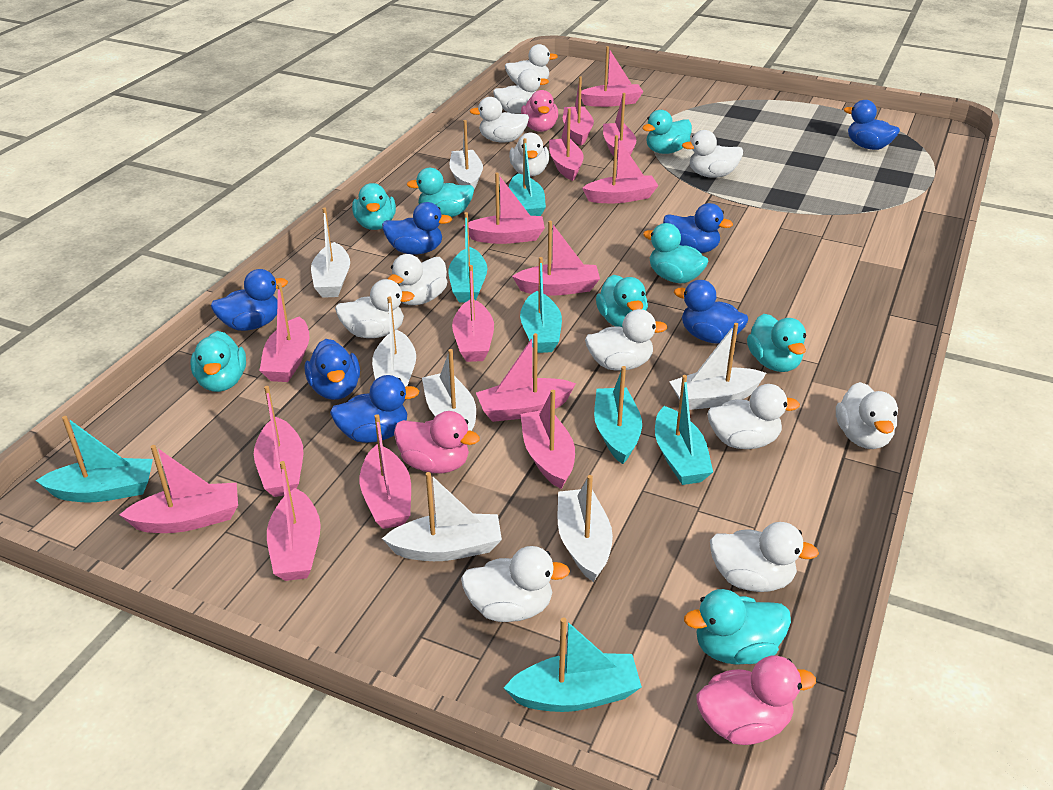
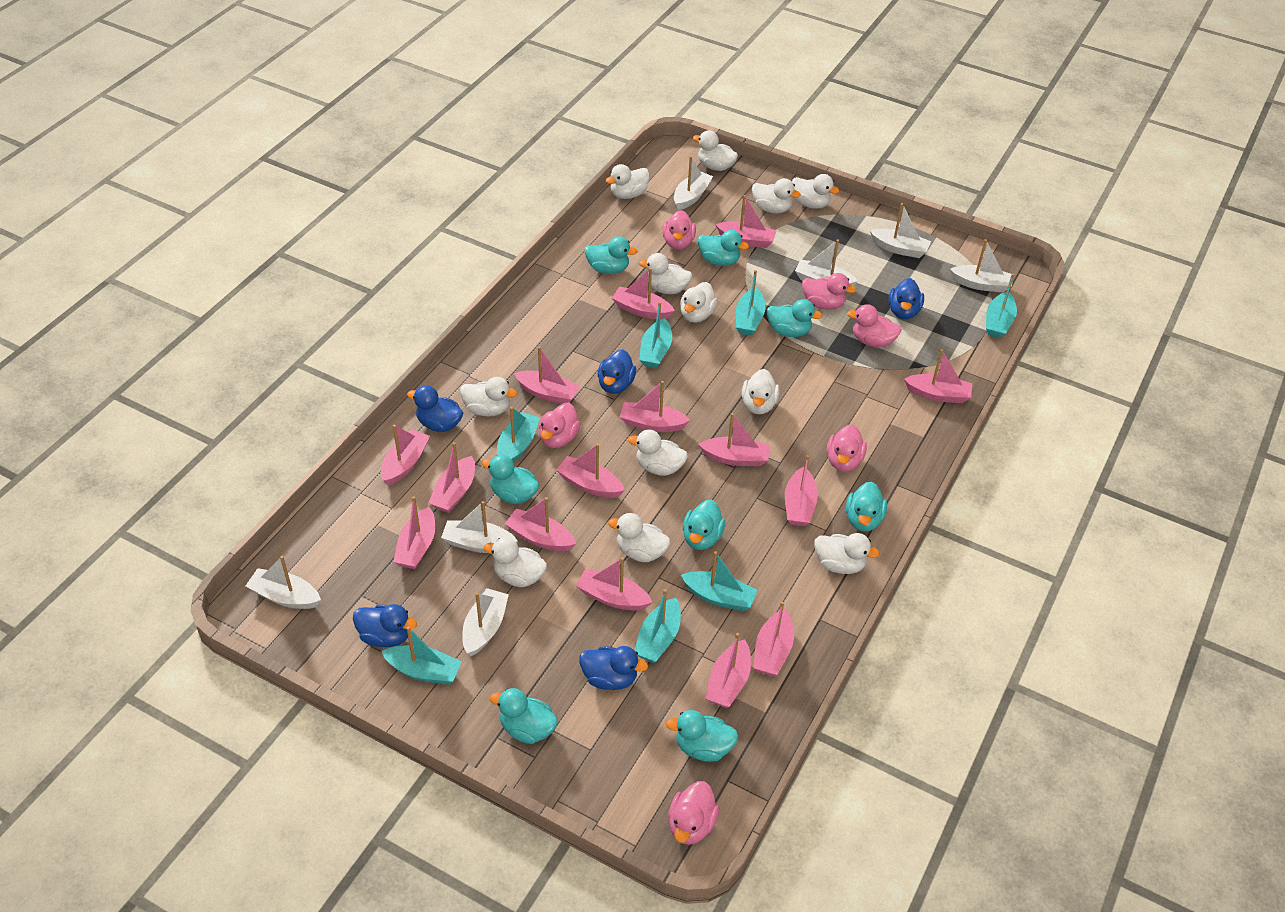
blue duck: [210,269,288,331] [305,339,360,400] [330,375,419,443] [382,202,452,255] [663,203,733,253] [674,280,748,344] [844,100,900,150] = 7 -> [353,604,417,647] [407,385,463,432] [579,646,648,690] [598,349,636,394] [889,278,924,319] = 5
pink duck: [394,411,480,473] [521,90,558,132] [696,656,816,745] = 3 -> [539,403,581,448] [662,210,696,250] [668,781,719,845] [802,273,856,310] [827,424,867,472] [847,304,902,347] = 6

